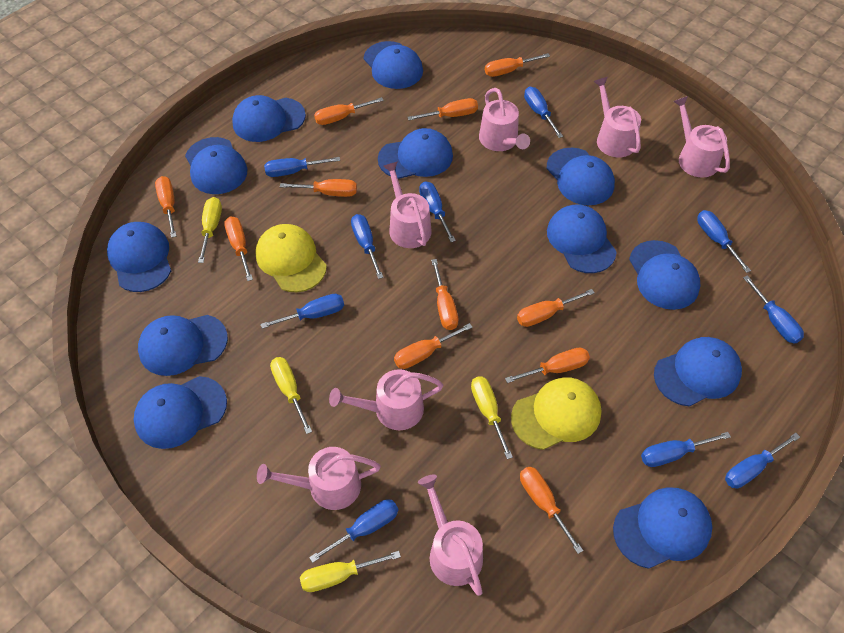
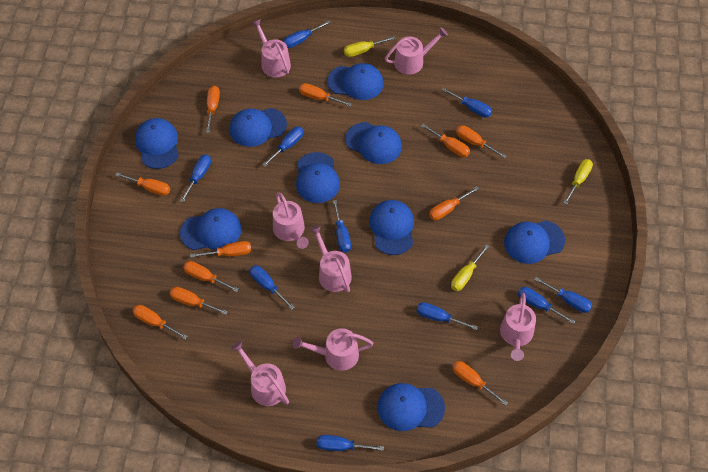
blue cap: [107,222,171,292] [134,376,227,449] [138,315,228,376] [185,137,247,194] [232,95,306,142] [364,41,423,89] [378,128,453,179] [547,148,615,205] [547,205,617,273] [613,487,712,569] [629,240,701,310] [654,337,742,407] = 12 -> [135,118,179,169] [180,208,241,250] [230,108,287,147] [296,152,340,203] [327,63,383,100] [345,122,402,164] [369,200,414,255] [377,383,445,431] [504,221,565,264] = 9
yellow cap: [255,224,327,292] [511,377,601,450] = 2 -> none = 0
yellow screwdriver: [198,197,222,263] [270,357,312,434] [300,551,401,592] [471,376,513,459] = 4 -> [344,36,396,57] [451,244,489,291] [563,159,593,205] = 3

